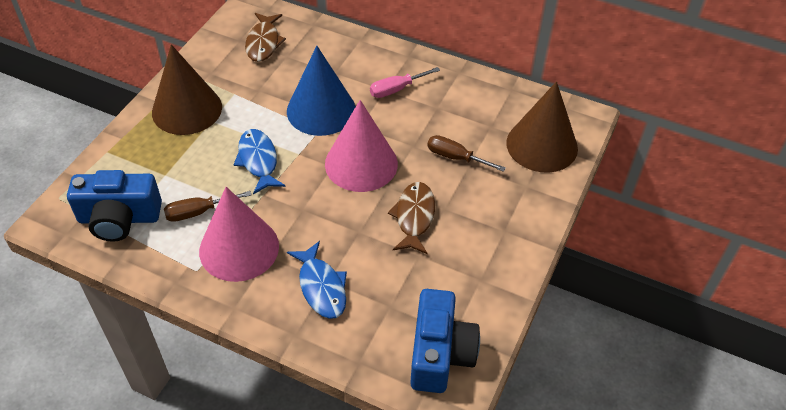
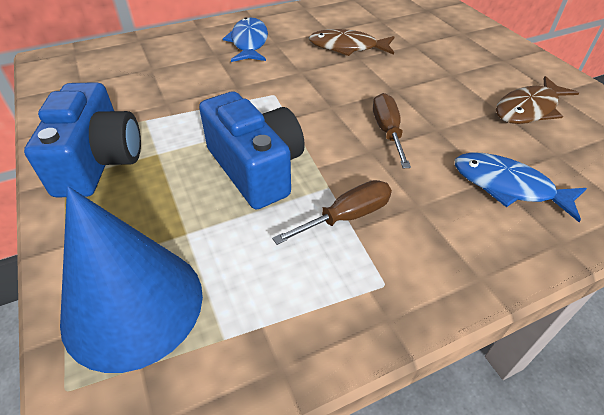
brown cone: [152,44,222,135] [506,81,578,173] = 2 -> none = 0
pink cone: [199,187,279,282] [325,100,398,192] = 2 -> none = 0
pink screwdriver: [370,67,440,98] = 1 -> none = 0

